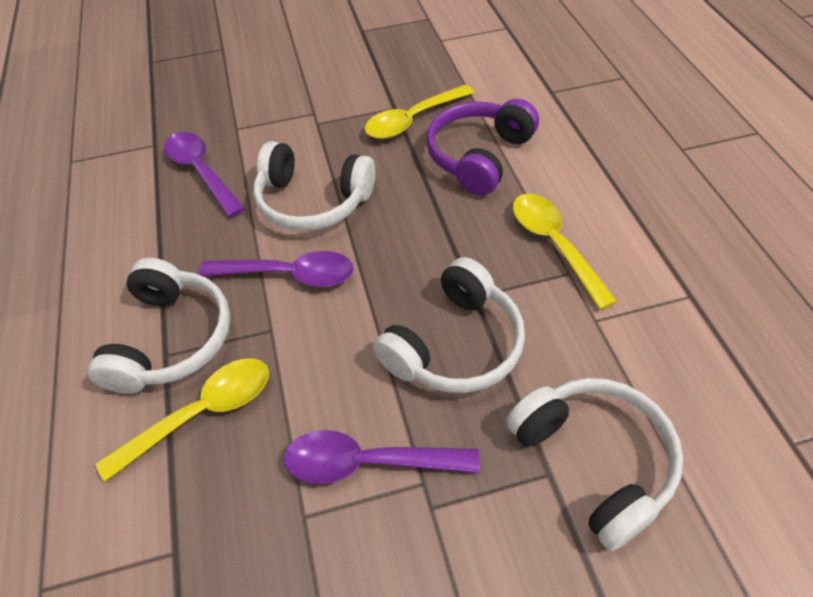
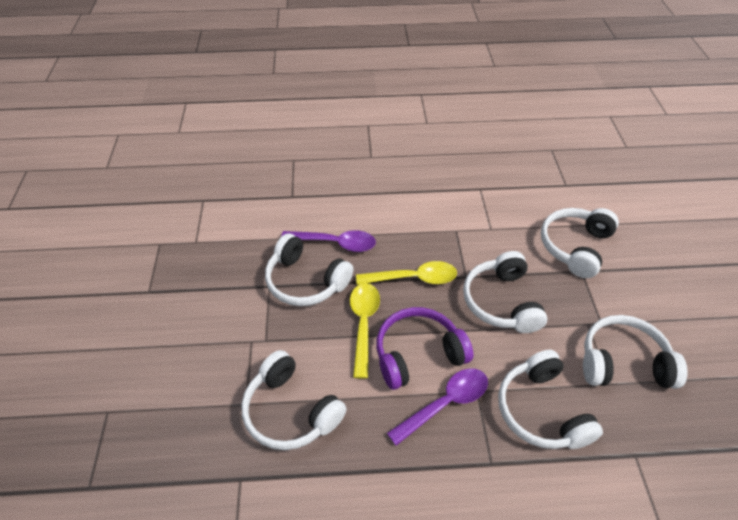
purple spoon: [164,132,245,217] [198,251,354,287] [284,430,480,484] = 3 -> [281,230,376,252] [387,369,488,446] = 2
white headphones: [87,258,231,394] [253,141,375,231] [373,257,525,393] [506,378,683,551] = 4 -> [241,350,347,450] [265,233,354,306] [463,251,548,333] [498,350,603,449] [541,208,619,278] [583,315,687,389] = 6
yellow spoon: [95,358,269,482] [365,84,474,139] [512,194,617,310] = 3 -> [350,283,380,379] [356,261,457,285] = 2

